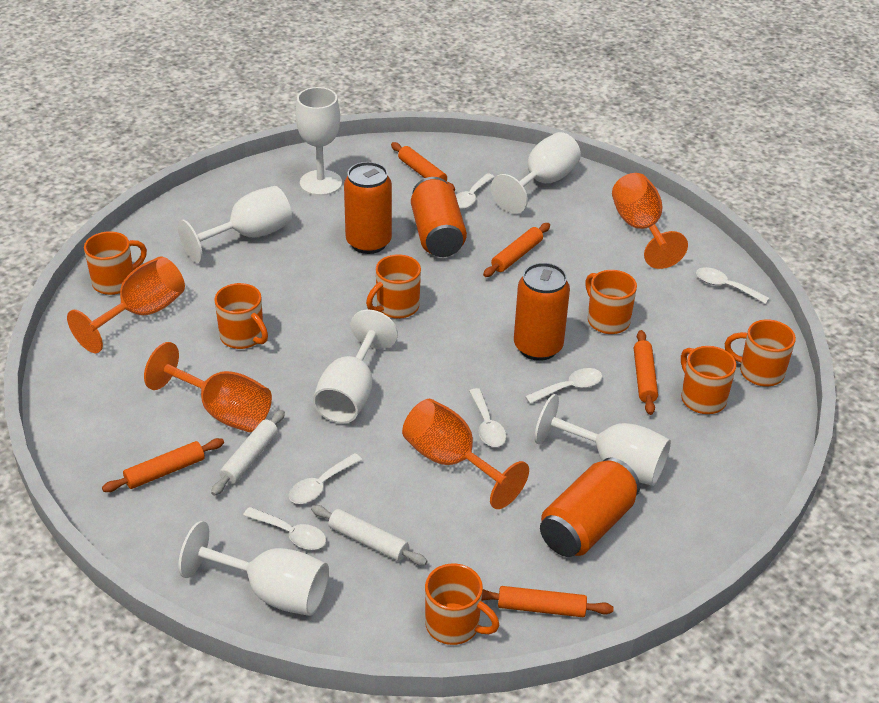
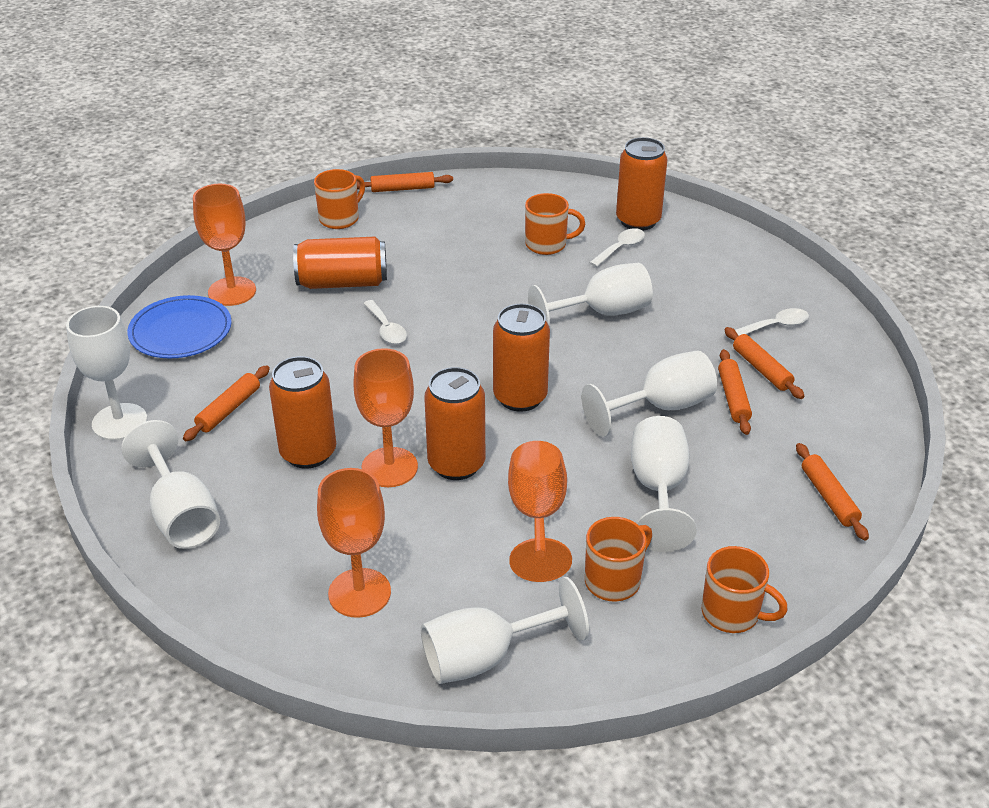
blue plate: none = 0 -> [127,295,232,358] = 1
orange can: [344,162,392,254] [411,177,467,257] [514,263,570,361] [540,458,640,557] = 4 -> [269,356,336,469] [293,237,387,289] [424,367,485,480] [493,304,550,412] [616,137,667,231] = 5
orange mug: [84,231,147,295] [214,283,268,349] [366,254,421,319] [425,564,500,645] [585,270,637,334] [681,346,736,414] [725,319,796,386] = 7 -> [314,169,365,229] [525,193,585,255] [585,517,652,602] [702,546,788,633] = 4
white rolling pin: [211,410,285,496] [311,505,427,566] = 2 -> none = 0
white spoon: [243,507,326,550] [289,453,362,504] [456,173,494,209] [469,388,507,447] [525,368,602,404] [696,267,770,304] = 6 -> [363,300,407,344] [589,228,645,267] [735,308,809,336] = 3

